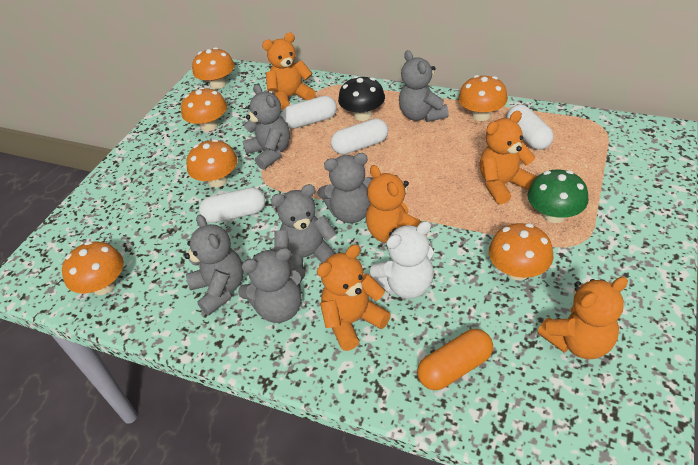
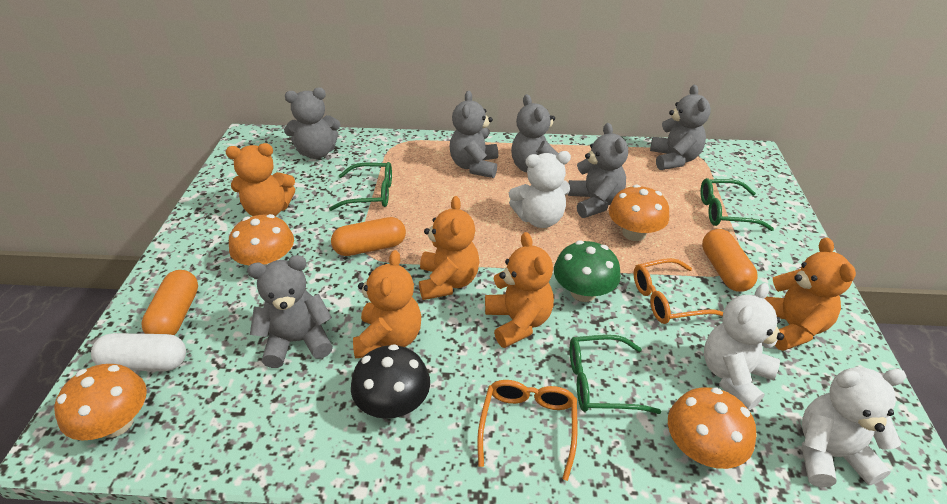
green glasses: none = 0 -> [329,162,392,211] [570,335,661,414] [700,178,774,231] = 3
orange capsule: [417,329,493,390] = 1 -> [141,270,198,335] [331,217,406,256] [702,229,758,292] = 3
orange glasses: none = 0 -> [477,380,577,481] [634,258,723,324] = 2
orange mushroom: [62,241,124,295] [181,87,227,132] [186,139,238,188] [192,47,235,89] [458,75,508,121] [489,223,553,280] = 6 -> [54,364,147,440] [229,214,294,266] [609,184,669,241] [668,387,756,469] = 4
white capsule: [199,187,265,223] [281,96,337,129] [331,119,388,155] [507,104,554,150] = 4 -> [91,333,186,371] = 1
white teddy bear: [370,221,434,299] = 1 -> [509,151,571,228] [704,283,784,410] [802,367,907,487] = 3

